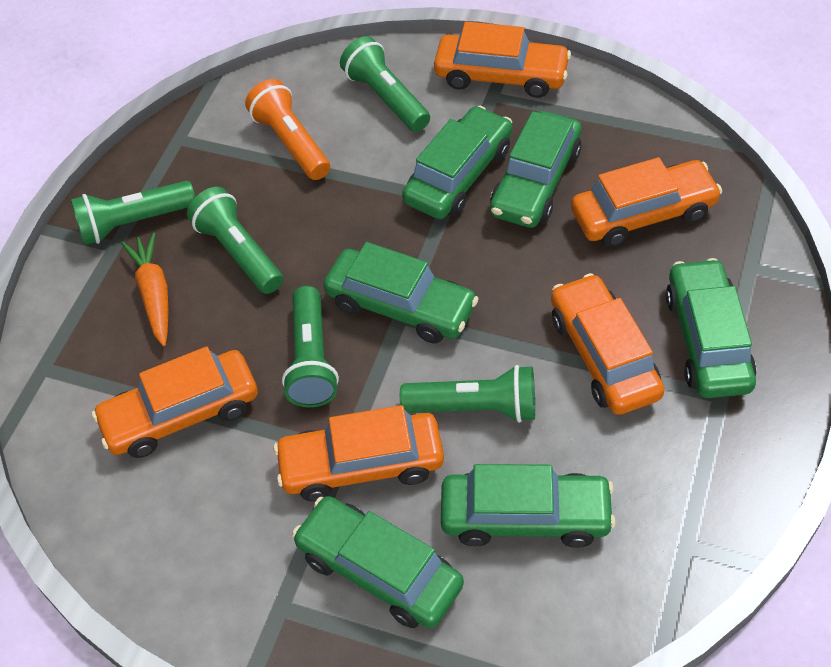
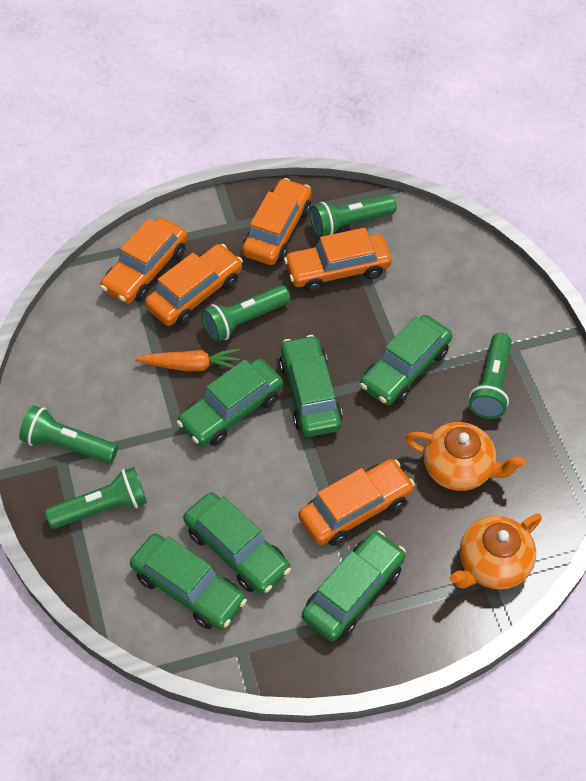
orange flashlight: [245,79,330,180] = 1 -> none = 0
orange teapot: none = 0 -> [405,422,526,491] [450,513,542,590] = 2

